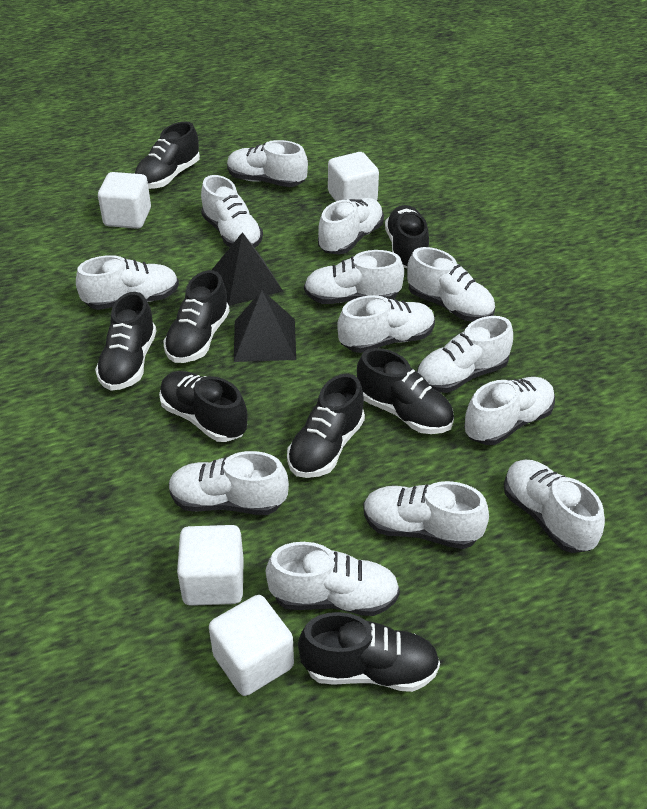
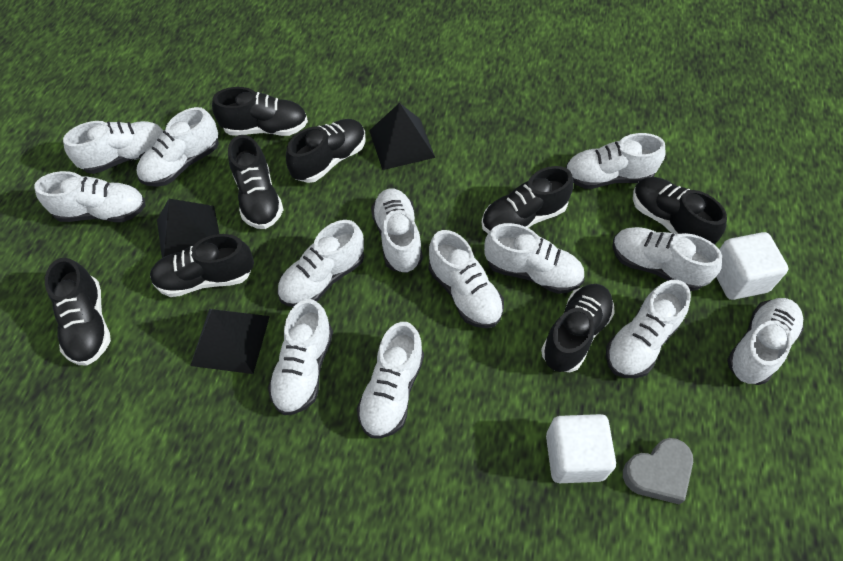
black pyramid: [212,232,283,306] [234,290,296,362] = 2 -> [157,199,219,258] [190,309,270,374] [369,103,435,170] = 3
grey heart: none = 0 -> [623,438,693,504] = 1
white cube: [98,172,151,229] [177,525,244,606] [209,595,294,696] [328,152,379,201] = 4 -> [546,414,616,483] [716,232,788,300] = 2

